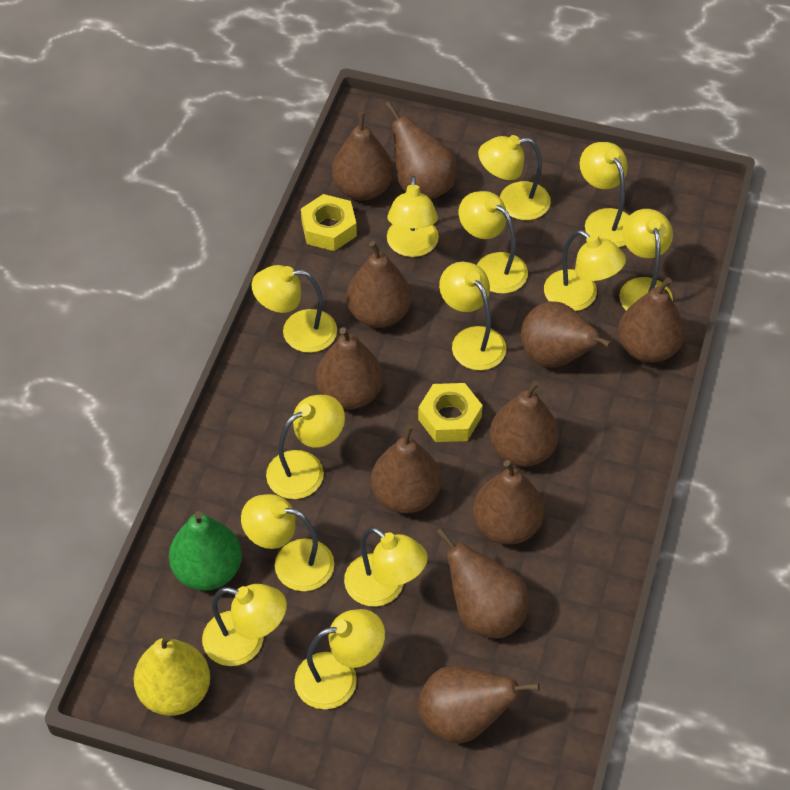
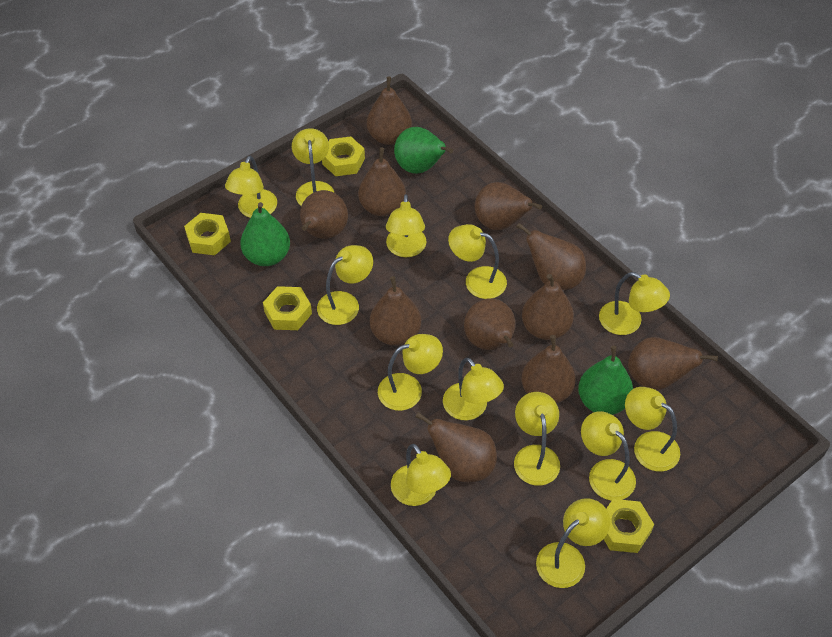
green pear: [169,511,242,591] = 1 -> [240,202,290,266] [394,127,453,174] [578,346,633,415] = 3
yellow nut: [301,194,357,251] [418,383,483,442] = 2 -> [184,213,231,255] [263,286,312,330] [322,137,365,176] [604,499,654,553] = 4
yellow pear: [133,633,210,716] = 1 -> none = 0

